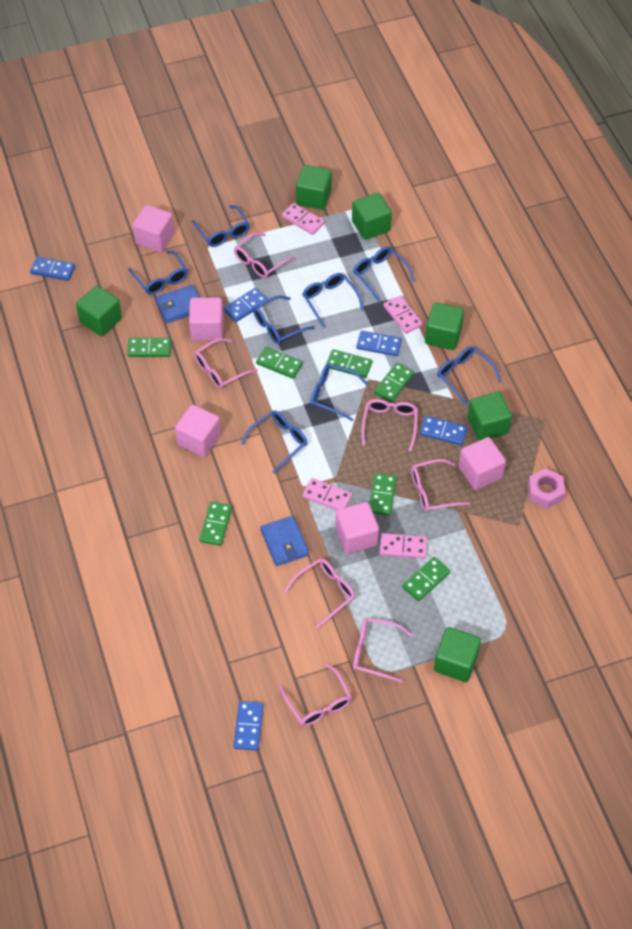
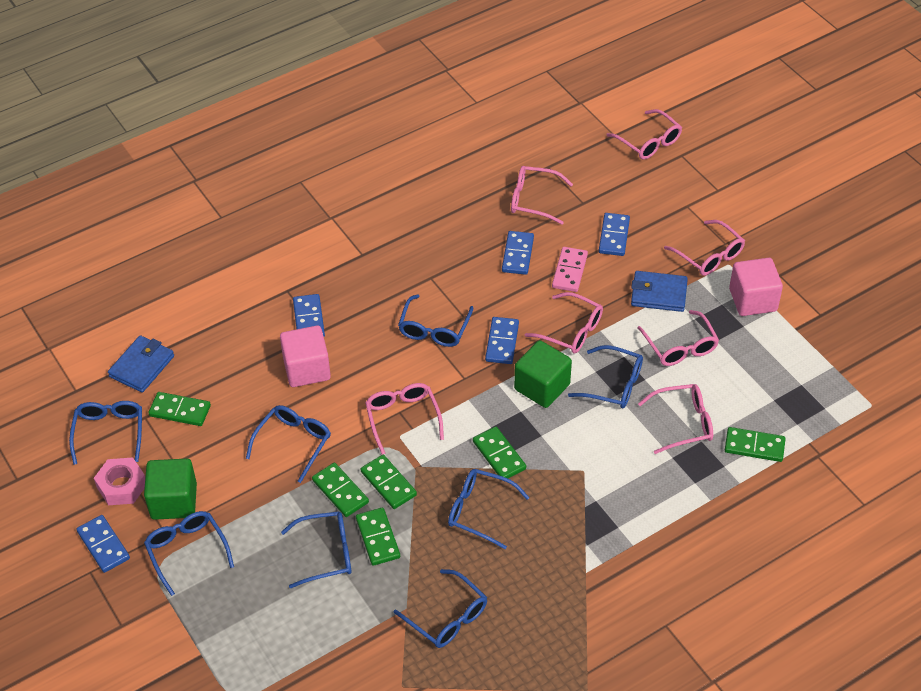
green cube: [76,286,122,336] [296,165,332,210] [352,192,392,240] [425,302,464,350] [434,627,481,682] [467,391,512,441] = 6 -> [144,458,197,520] [514,340,572,408] = 2
green domino: [127,338,171,357] [199,501,232,546] [256,347,303,379] [326,349,372,378] [369,473,397,516] [374,363,414,403] [402,557,450,601] = 7 -> [148,392,211,426] [312,463,369,517] [356,507,400,566] [361,455,417,509] [473,427,526,481] [725,427,786,462] = 6
pink cube: [132,205,174,252] [175,404,221,457] [189,297,224,340] [336,502,379,554] [459,437,506,490] = 5 -> [280,326,331,387] [729,258,783,316] = 2
pink domino: [282,203,324,235] [302,478,352,510] [379,533,427,559] [383,296,423,334] = 4 -> [552,247,588,292] = 1

